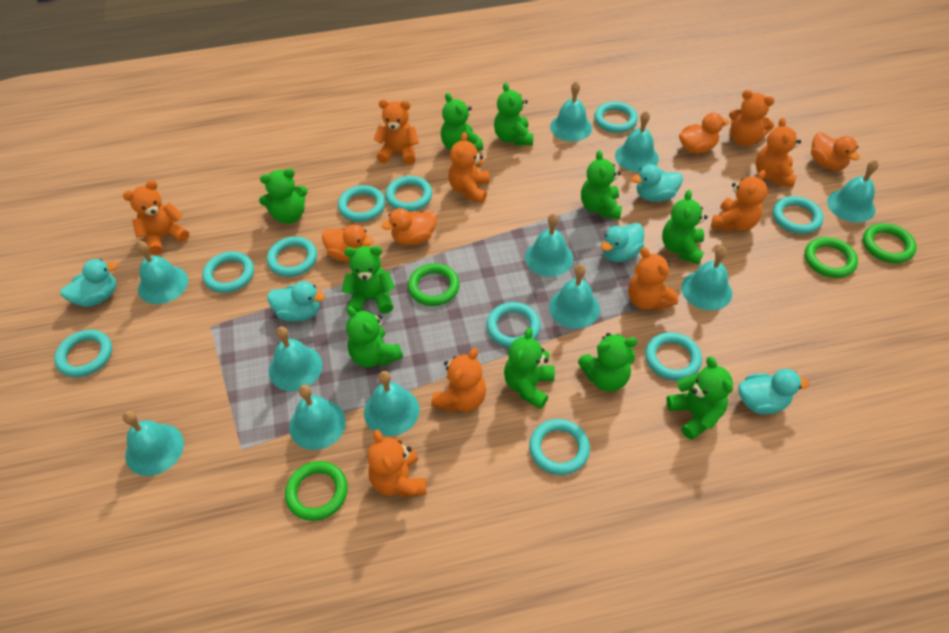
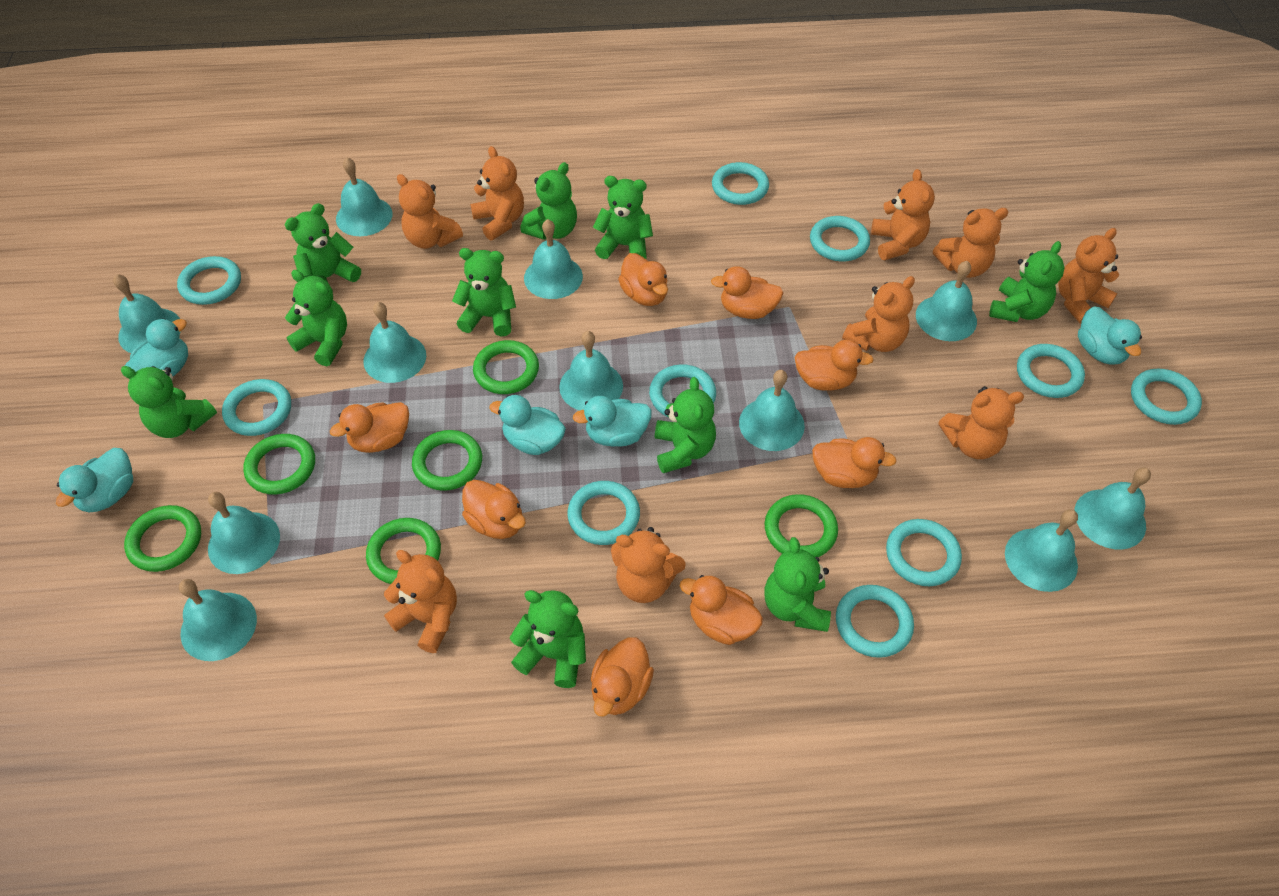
green ring: [285,461,348,521] [408,263,460,306] [805,237,858,278] [863,223,917,263] = 4 -> [124,505,201,572] [243,434,315,495] [366,518,441,584] [412,430,482,491] [473,340,539,394] [765,494,838,557] = 6
orange duck: [322,224,374,262] [382,208,437,245] [679,113,729,153] [811,132,860,171] = 4 -> [330,402,409,453] [462,480,526,539] [591,637,654,717] [618,253,668,306] [680,575,763,645] [711,266,783,319] [794,340,874,391] [812,437,897,488] = 8

